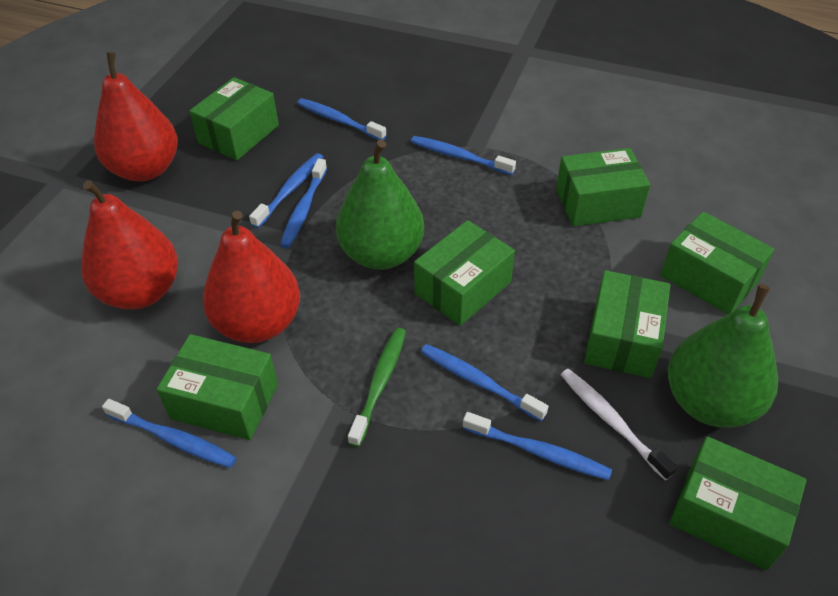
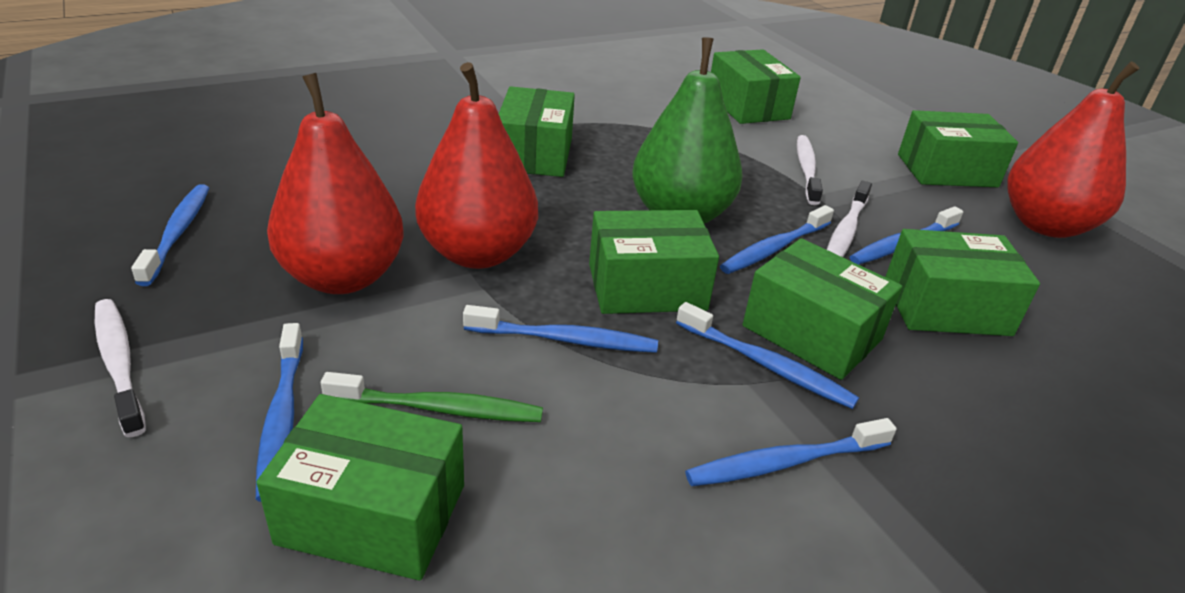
green pear: [336,140,424,270] [668,284,778,428] = 2 -> [632,37,743,224] = 1
white toothbrush: [561,369,677,481] = 1 -> [95,299,146,437] [797,135,823,205] [827,180,872,257] = 3

